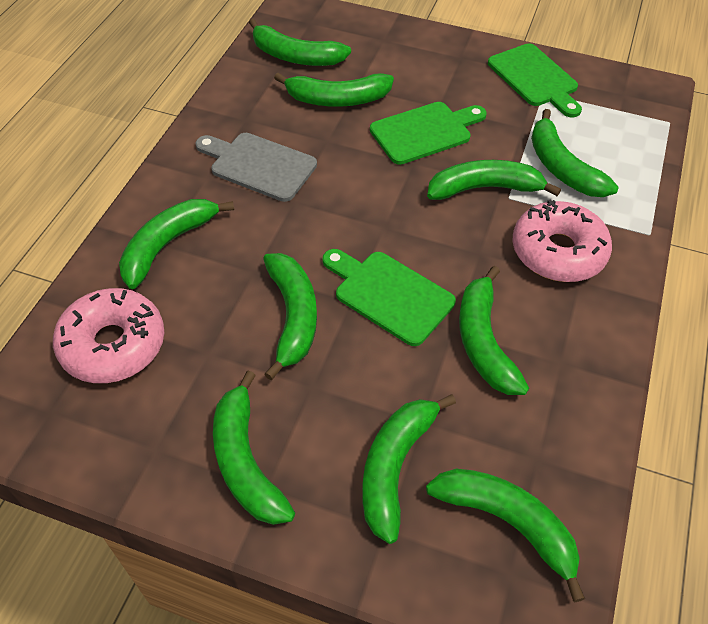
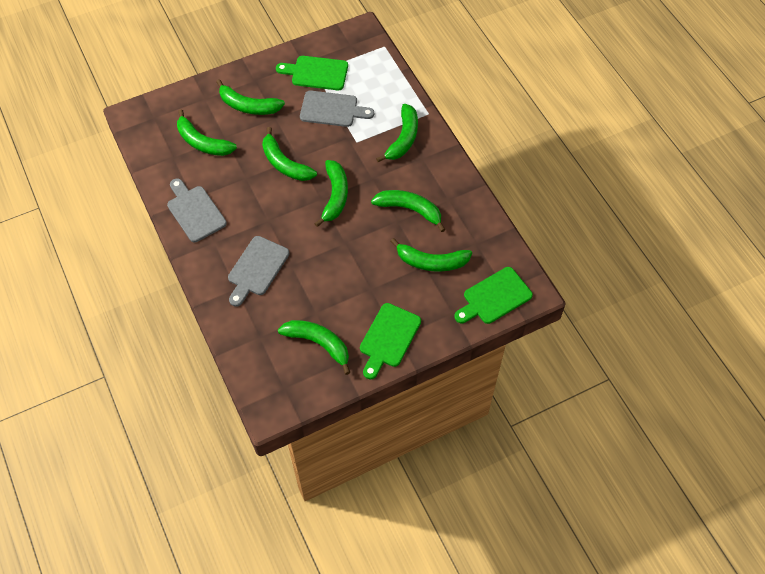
green banana: [119,199,234,289] [213,371,295,525] [249,18,351,66] [263,253,317,380] [274,73,394,107] [362,395,456,544] [426,469,585,602] [427,160,561,200] [459,266,529,395] [531,109,618,197] = 10 -> [177,109,237,156] [216,79,285,115] [262,127,317,181] [278,320,350,375] [314,160,348,227] [371,190,446,232] [376,104,418,162] [390,238,472,272] = 8
grey cutting board: [196,133,317,202] = 1 -> [167,178,227,242] [228,236,290,307] [300,91,374,127] = 3
pink donut: [53,288,164,383] [512,200,612,282] = 2 -> none = 0

